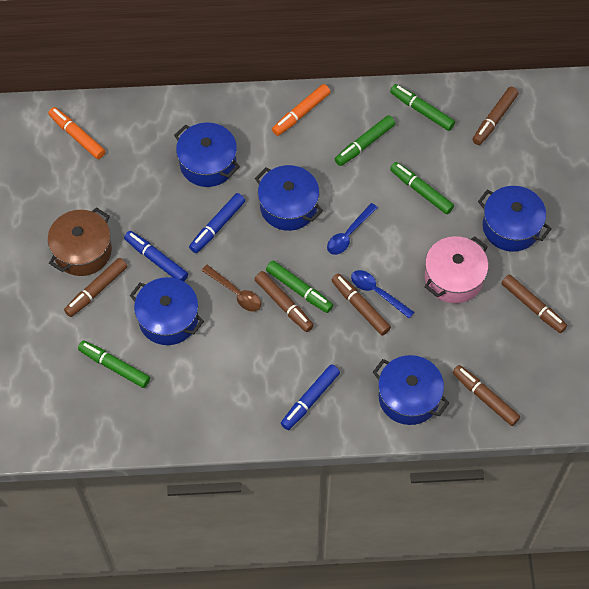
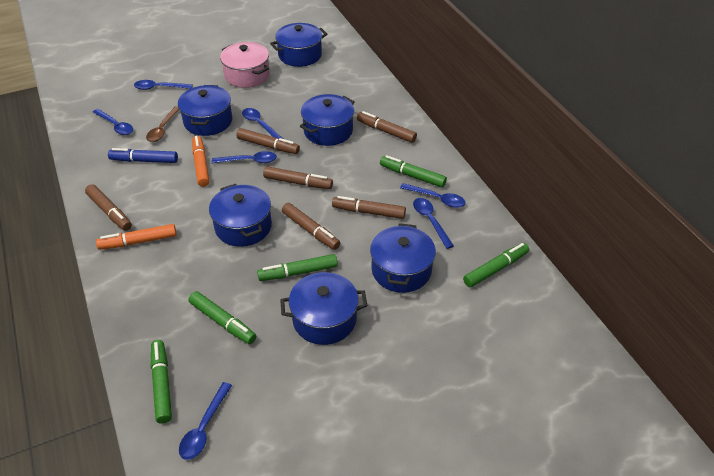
blue marker: [124,231,188,281] [189,193,245,253] [281,364,340,430] = 3 -> [108,148,178,163] = 1
blue pot: [130,277,204,345] [174,123,240,187] [255,165,323,231] [373,355,450,425] [478,186,552,252] = 5 -> [178,85,232,136] [209,184,272,247] [270,23,327,67] [280,272,367,345] [300,94,355,146] [370,223,436,293] = 6
blue spoon: [327,203,378,255] [351,270,414,318] = 2 -> [93,109,133,135] [134,80,193,90] [179,382,232,460] [212,151,277,163] [242,108,283,139] [400,183,466,208] [413,198,454,249] = 7
brown pot: [48,207,112,276] = 1 -> none = 0

